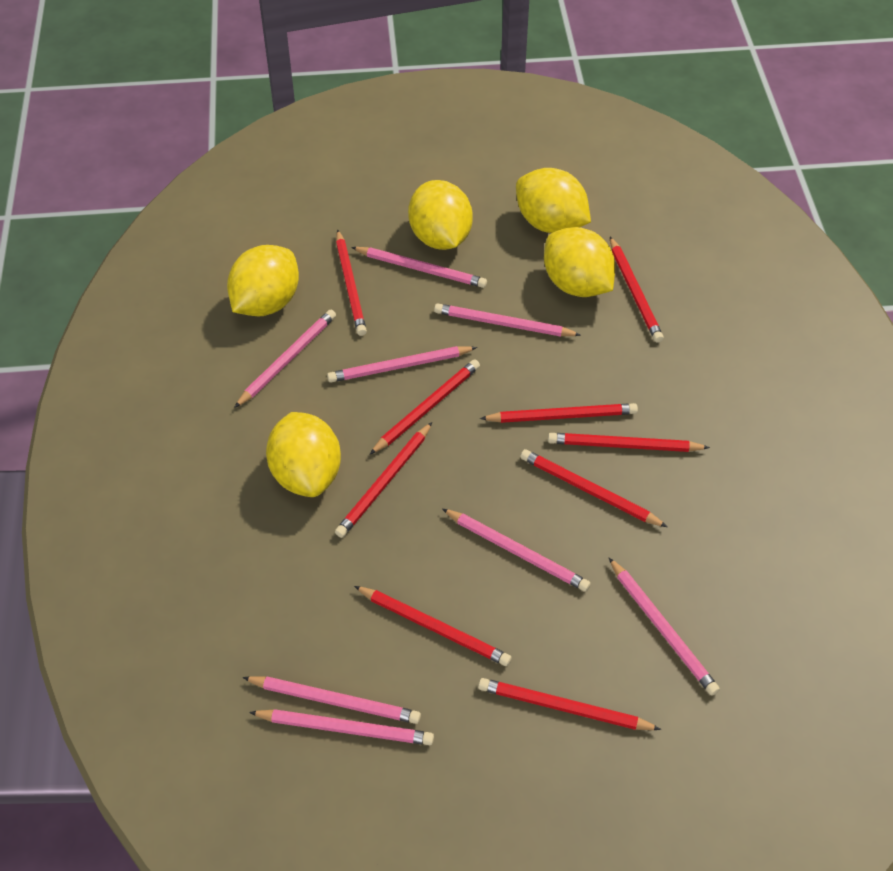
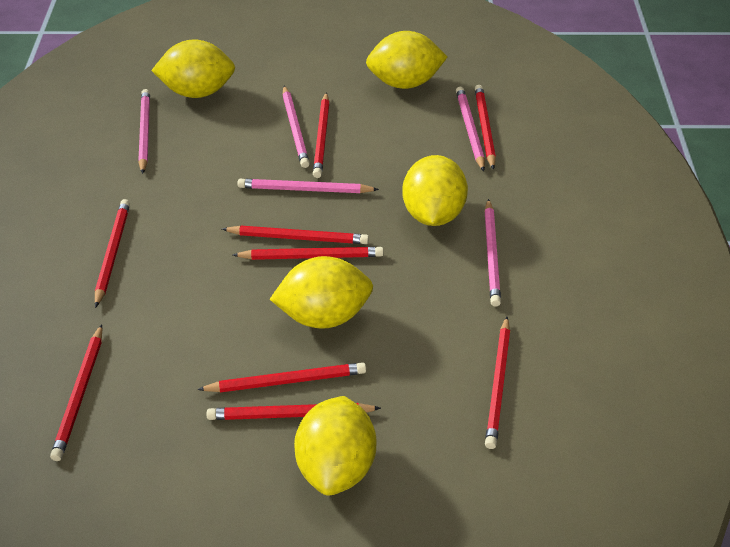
pink pencil: [234,310,336,408] [242,676,421,724] [249,709,434,745] [327,346,477,382] [351,247,487,288] [434,303,580,337] [442,509,591,592] [609,558,720,696] = 8 -> [138,89,150,174] [237,179,379,193] [282,86,310,168] [456,87,485,171] [484,199,501,307] = 5

